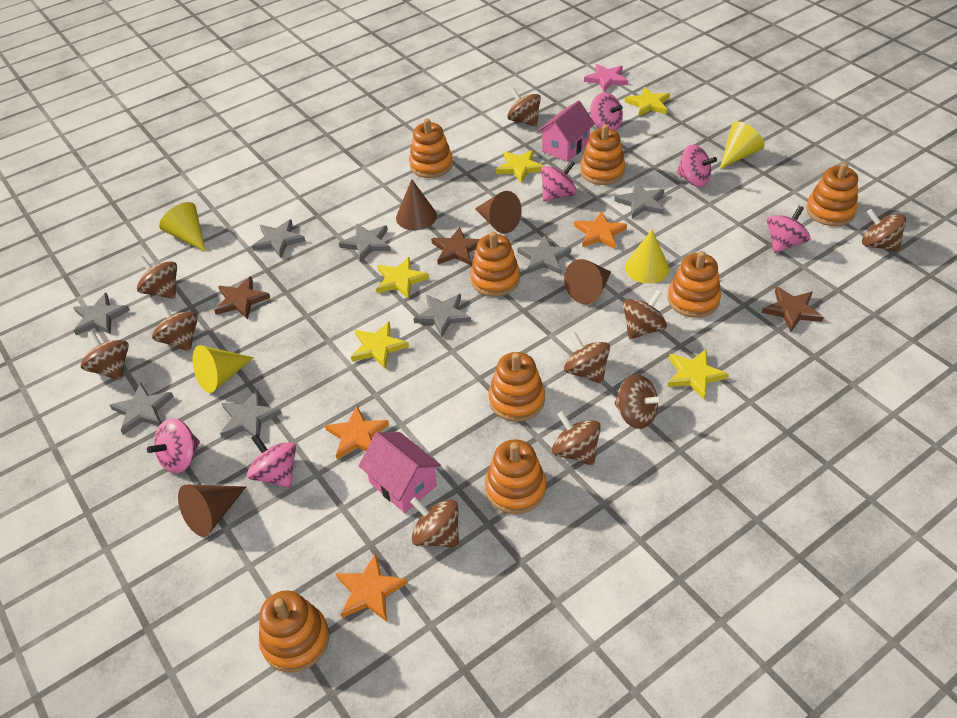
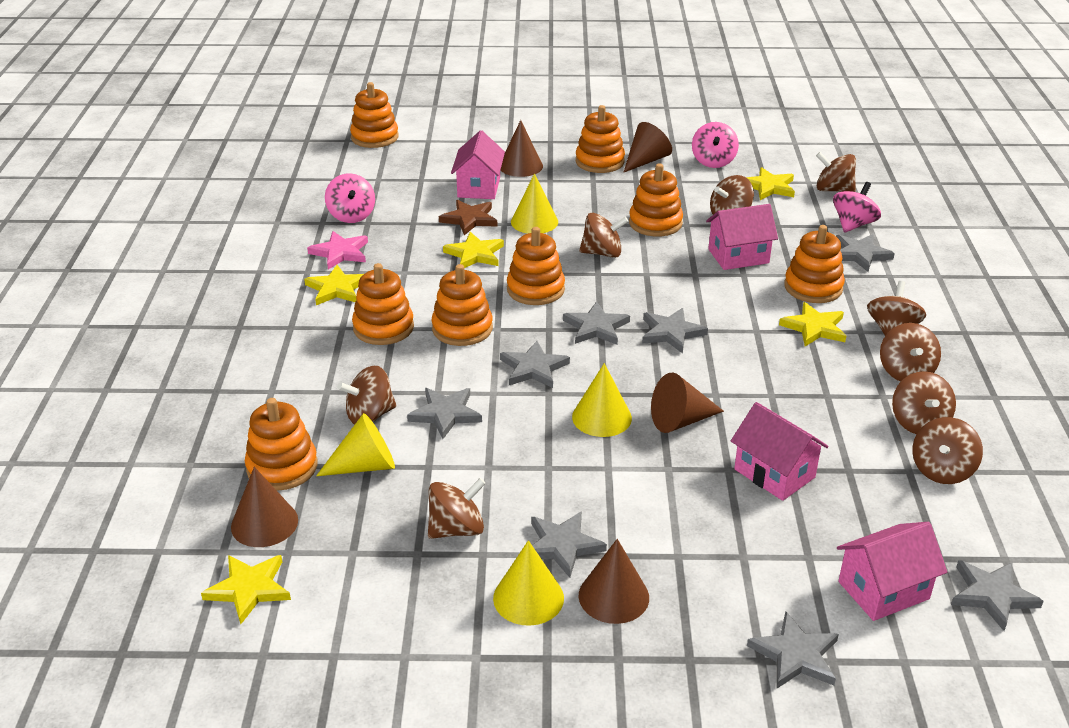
brown cone: [178,485,246,537] [396,179,437,230] [475,191,522,234] [564,259,611,304] = 4 -> [231,467,298,547] [501,120,543,177] [579,539,649,624] [623,122,672,173] [651,372,724,433] = 5
brown spinning top: [81,331,129,381] [137,256,177,299] [152,302,198,352] [411,497,459,548] [507,88,541,127] [552,411,601,466] [564,332,610,384] [615,374,663,429] [623,290,667,340] [862,209,906,252] = 10 -> [337,366,397,425] [428,478,486,539] [579,213,629,258] [710,175,754,215] [816,152,856,192] [867,281,926,336] [880,323,941,381] [892,371,956,434] [913,417,983,484] = 9
brown star: [214,276,270,319] [431,227,480,266] [762,286,824,332] = 3 -> [439,200,497,235] = 1
orange star: [325,406,389,459] [336,553,408,622] [574,211,627,249] = 3 -> none = 0
pink house: [359,432,441,513] [537,100,595,162] = 2 -> [451,130,505,199] [706,204,778,270] [731,402,829,501] [837,522,947,621] = 4
pink spinning top: [147,418,200,473] [247,434,296,488] [541,160,576,201] [590,92,623,131] [676,145,717,187] [767,206,810,253] = 6 -> [325,173,375,223] [692,122,739,168] [833,182,881,233] = 3

